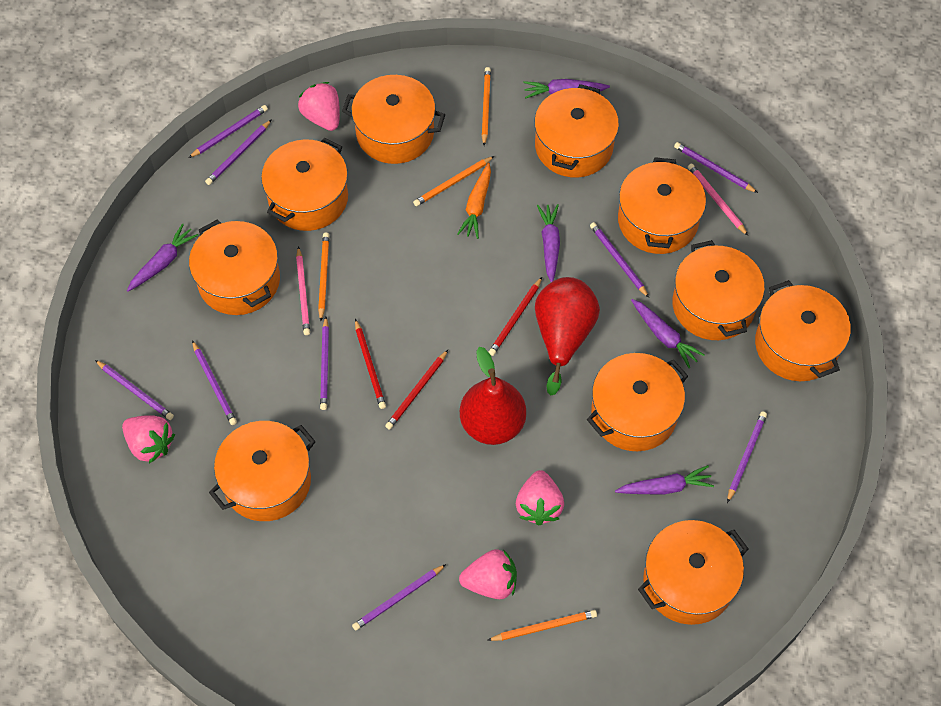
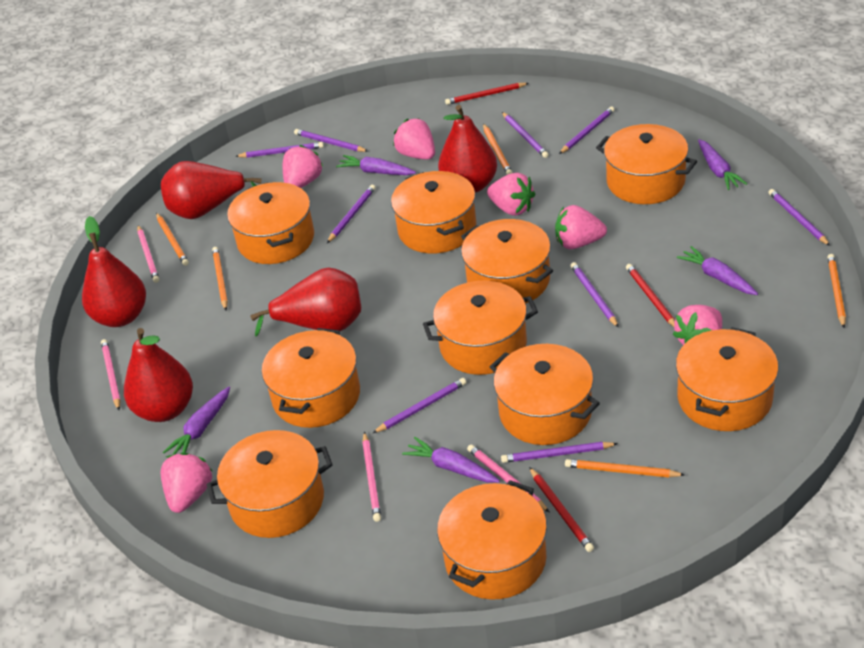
orange carrot: [457,163,491,239] = 1 -> none = 0
orange pencil: [318,233,329,321] [413,156,494,206] [482,67,491,146] [487,610,597,641] = 4 -> [156,213,189,266] [212,247,228,310] [483,124,513,175] [565,459,685,477] [828,254,846,328] = 5
pink pencil: [296,246,310,335] [688,164,748,236] = 2 -> [101,339,121,410] [137,225,159,283] [362,432,381,522] [467,445,550,512] = 4
pink strawberry: [122,415,175,464] [298,82,340,131] [459,549,517,599] [516,470,564,525] = 4 -> [161,452,212,513] [283,145,323,188] [393,118,435,160] [487,173,535,216] [555,205,607,249] [673,305,722,345] = 6
red pear: [460,347,526,445] [535,277,600,395] = 2 -> [82,216,146,327] [124,328,193,422] [161,161,262,219] [250,267,361,337] [438,105,497,193] = 5

